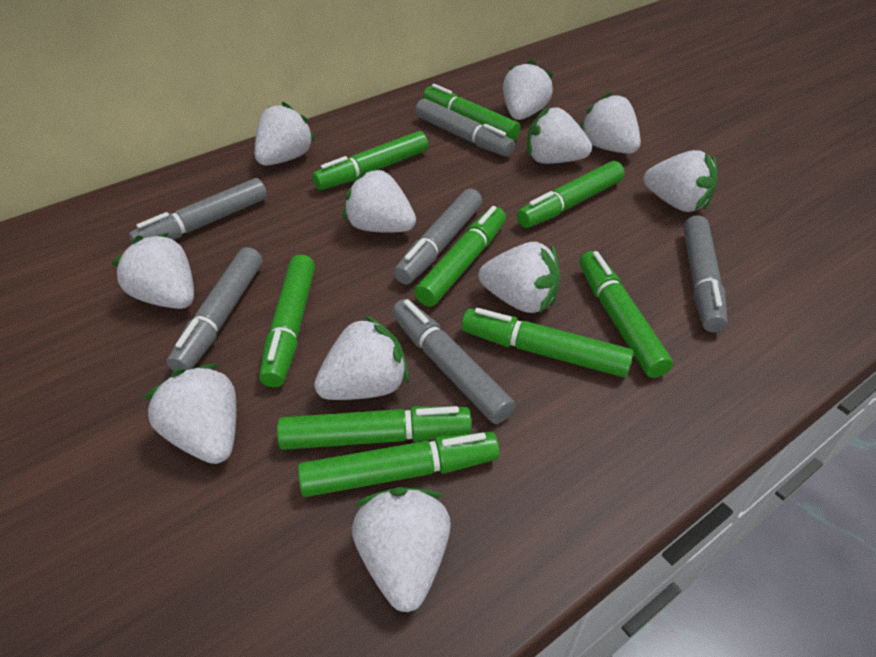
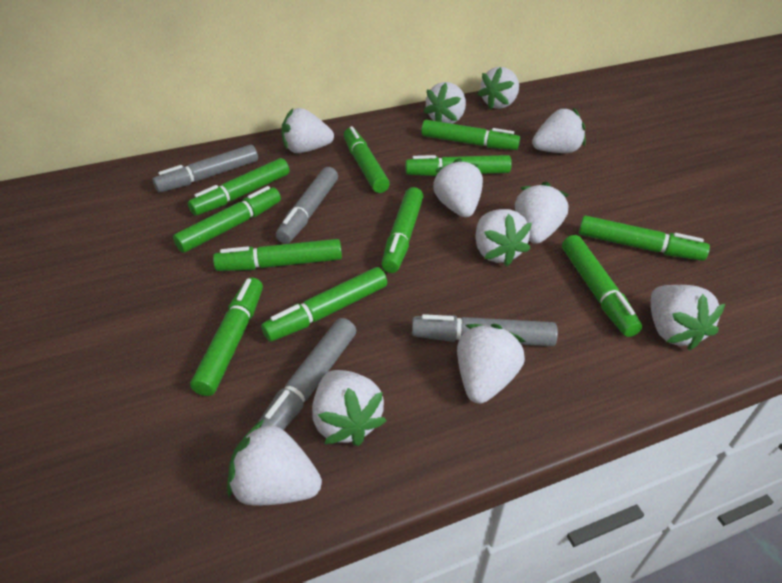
green marker: [259,254,315,388] [277,406,472,450] [298,432,499,497] [312,131,428,190] [414,206,506,307] [423,84,521,140] [462,308,633,377] [517,161,625,228] [579,251,673,378] = 9 -> [173,186,281,253] [188,158,289,216] [190,278,263,396] [213,239,342,271] [261,267,387,342] [344,126,390,193] [381,187,424,273] [405,155,512,176] [421,120,520,150] [562,235,642,337] [579,215,710,261] = 11
grey marker: [129,178,267,242] [167,247,263,371] [392,299,515,424] [394,188,482,285] [415,99,515,157] [683,216,728,332] = 6 -> [152,144,258,192] [258,318,356,430] [276,167,338,244] [412,314,558,346] = 4

